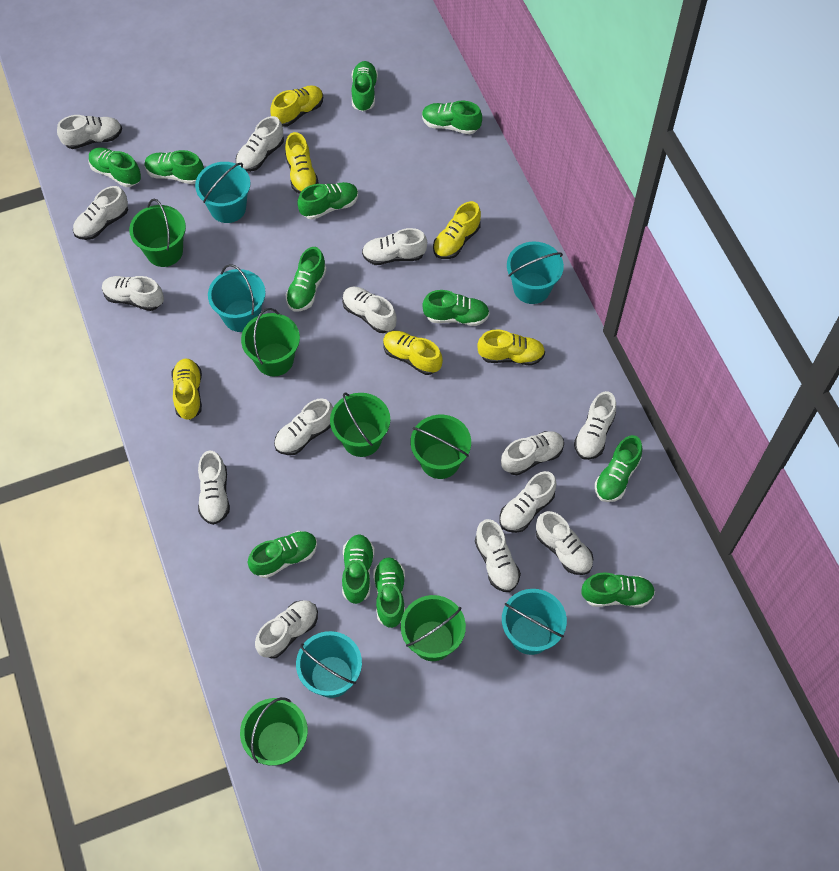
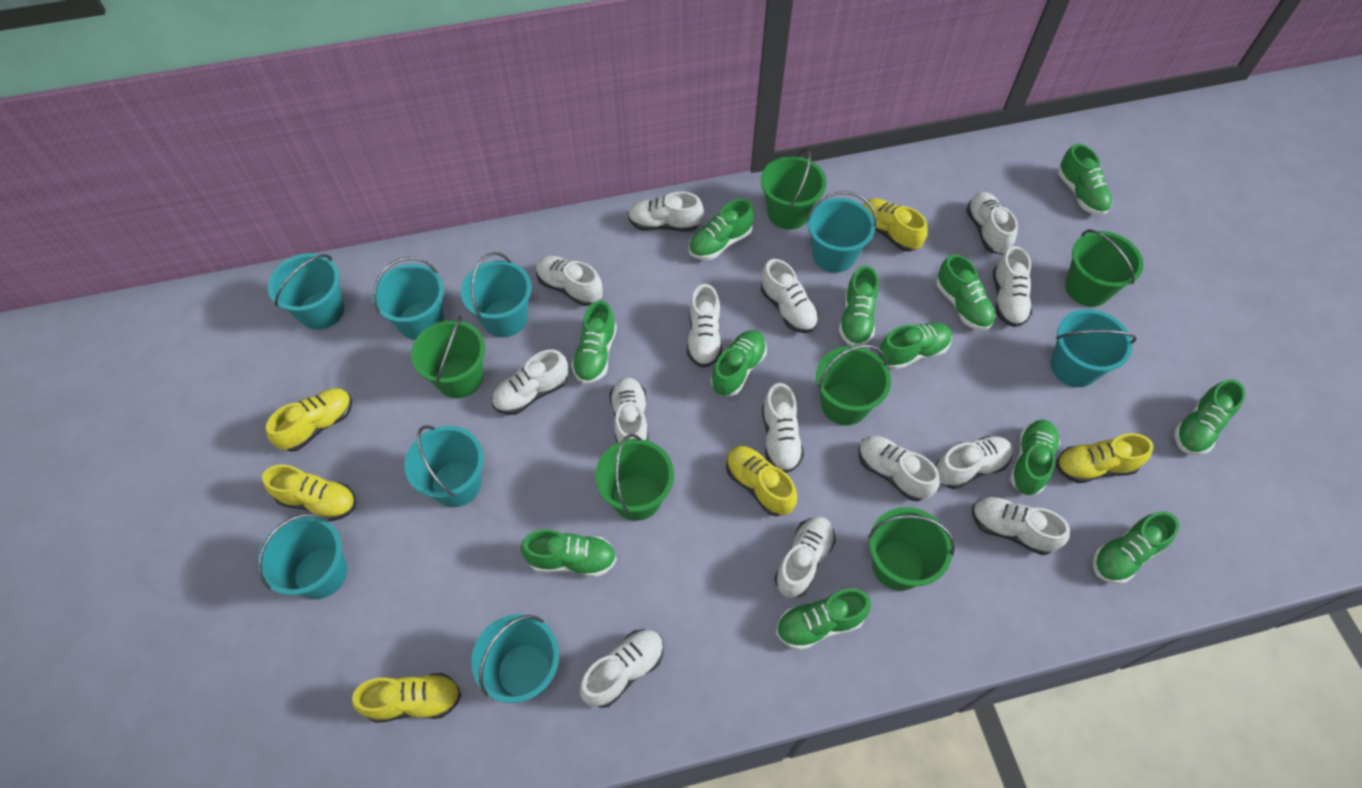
turquoise bucket: [195,162,251,223] [208,264,266,332] [296,631,362,698] [502,589,567,655] [507,241,564,304] = 5 -> [257,513,347,599] [268,253,344,330] [372,257,444,340] [404,425,484,507] [461,252,532,337] [471,614,559,703] [806,191,877,273] [1051,309,1137,387] = 8

